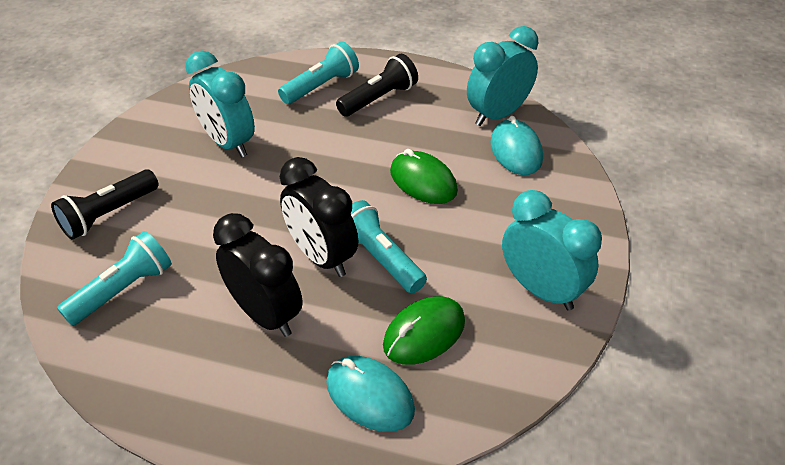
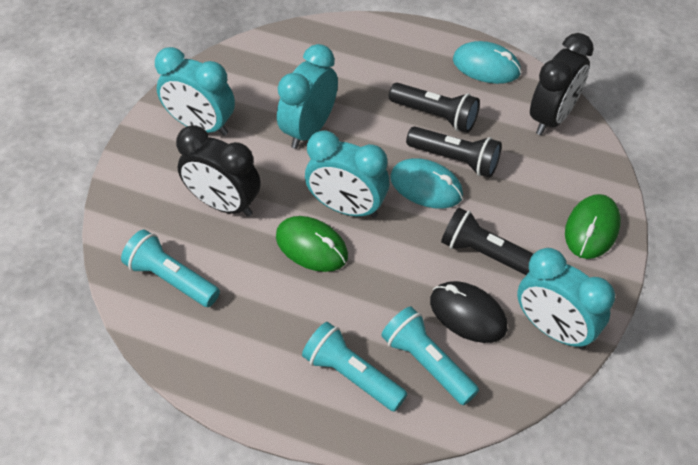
black flashlight: [51,170,159,240] [336,54,418,116] = 2 -> [389,83,480,133] [406,126,502,178] [441,207,533,275] = 3
black mouse: none = 0 -> [430,281,507,343] = 1
turquoise clock: [185,50,255,157] [467,26,538,126] [502,190,602,311] = 3 -> [155,47,235,136] [277,44,338,149] [305,130,390,218] [517,248,615,349] = 4

